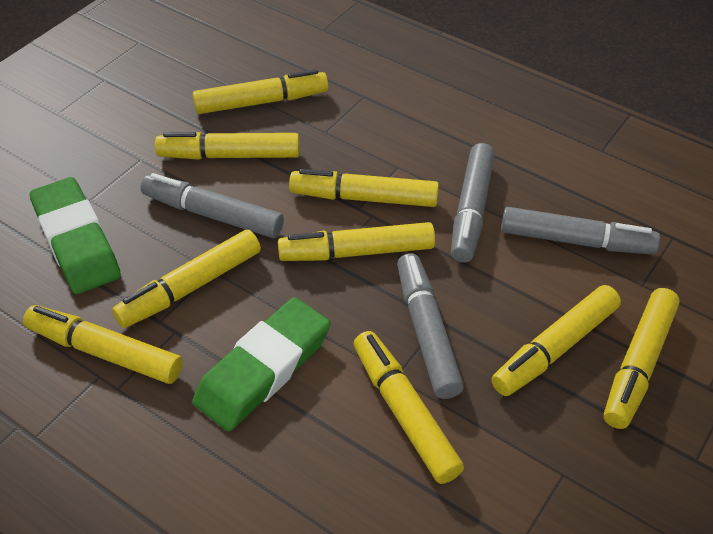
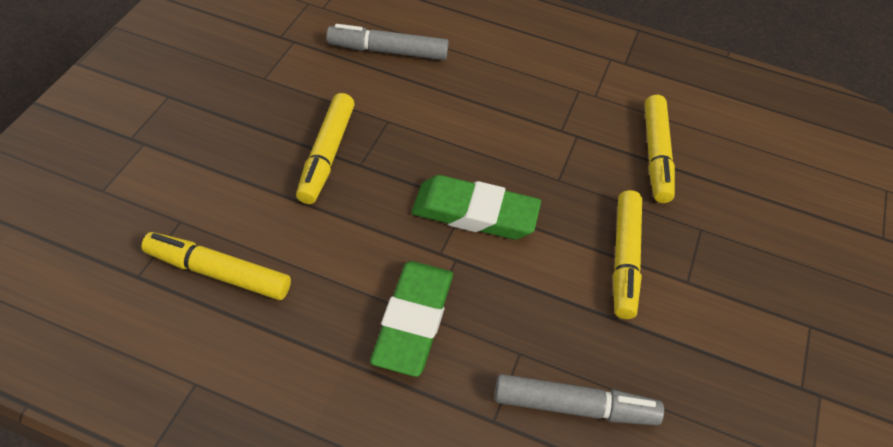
grey marker: [141,173,284,238] [397,253,464,399] [451,143,495,263] [501,207,660,255] = 4 -> [326,24,449,60] [494,374,664,425] = 2
yellow marker: [23,305,183,384] [112,229,261,328] [155,132,300,160] [193,69,328,114] [278,222,435,261] [289,169,439,207] [353,331,464,484] [491,285,621,396] [604,288,680,429] = 9 -> [142,232,291,300] [296,93,355,204] [613,190,642,319] [645,95,675,203] = 4

